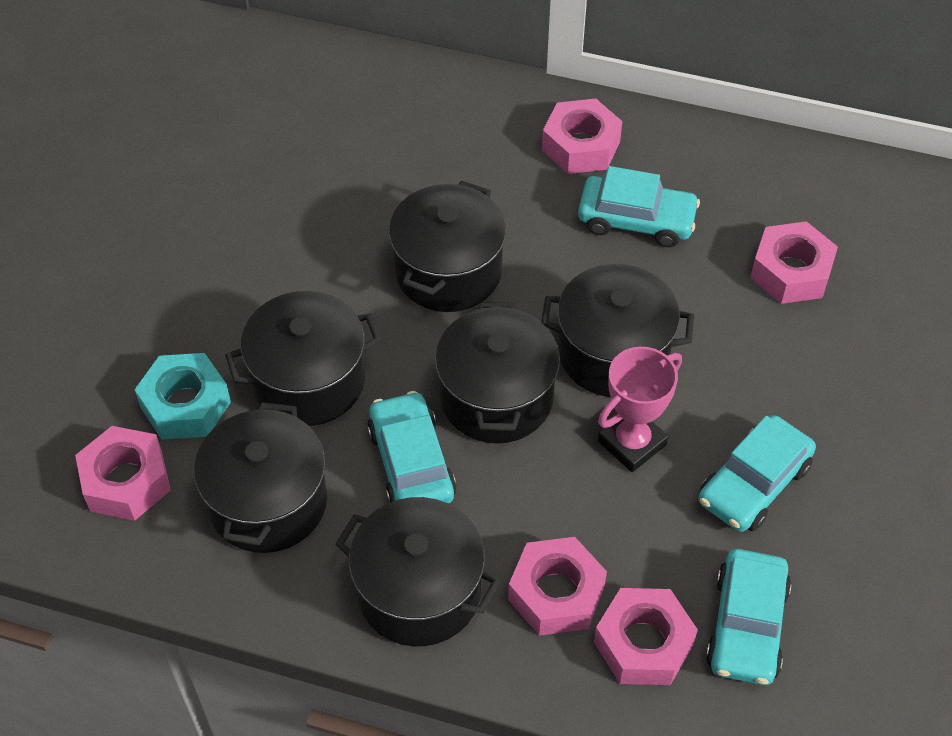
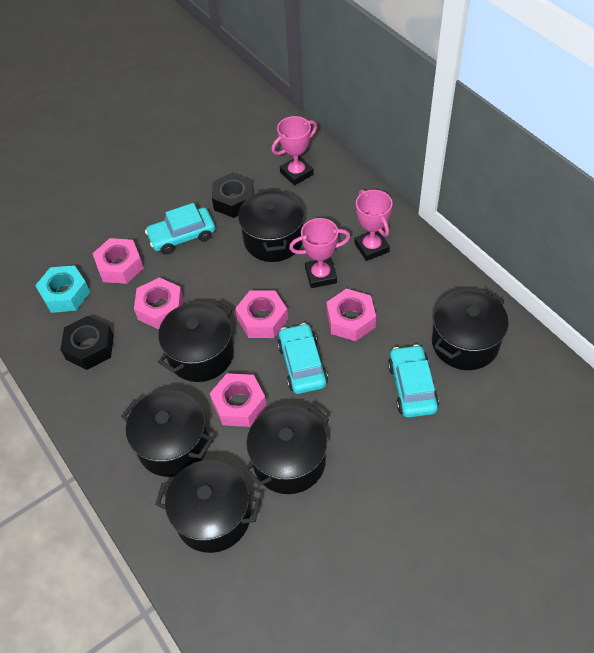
black nut: none = 0 -> [60,316,114,370] [212,172,254,218] = 2
pink trophy: [598,347,682,472] = 1 -> [272,116,317,185] [289,218,350,288] [354,190,392,261] = 3
turquoise car: [367,391,456,504] [578,166,700,247] [698,415,816,532] [706,549,791,685] = 4 -> [145,203,215,254] [277,323,328,394] [388,345,439,418] = 3

